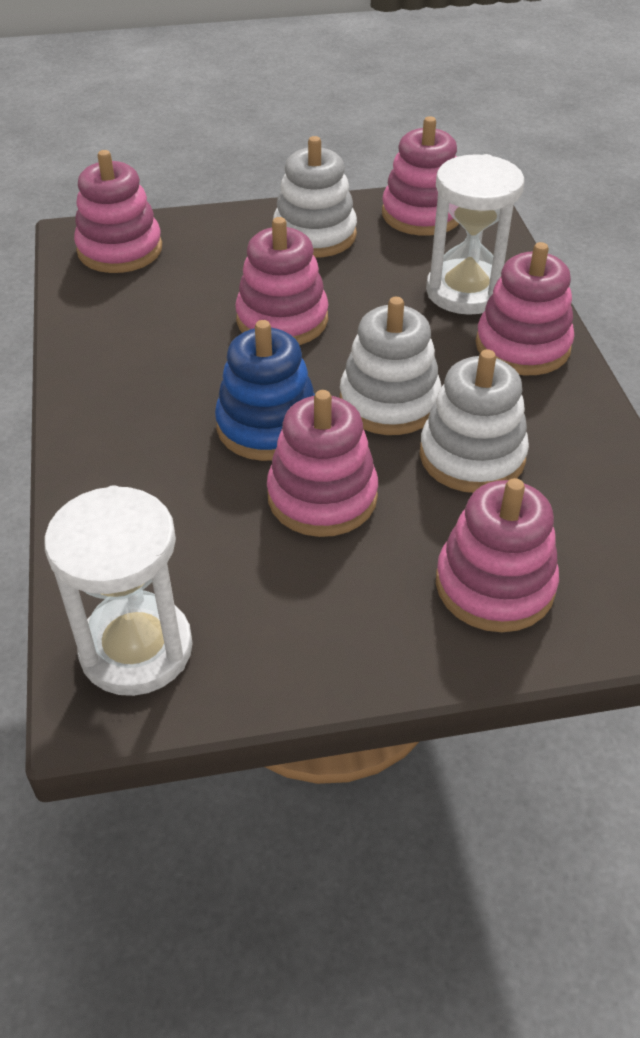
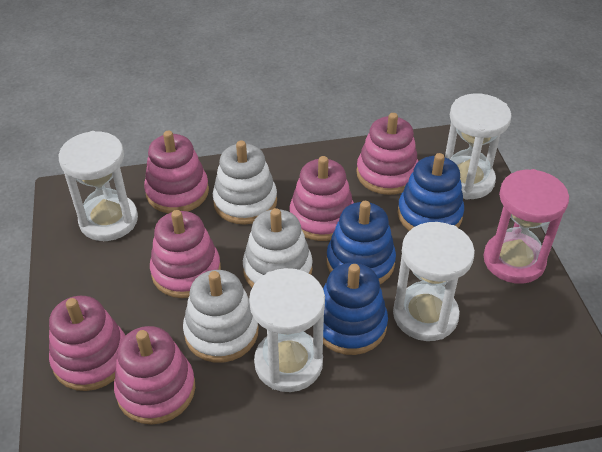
blue stacking toy: [215,320,315,461] = 1 -> [323,263,388,355] [327,201,396,284] [398,153,464,231] = 3
pink hourglass: none = 0 -> [483,169,569,284] = 1
white hourglass: [44,485,193,696] [426,154,524,315] = 2 -> [59,131,138,241] [249,268,325,392] [393,222,475,341] [445,94,512,200] = 4

